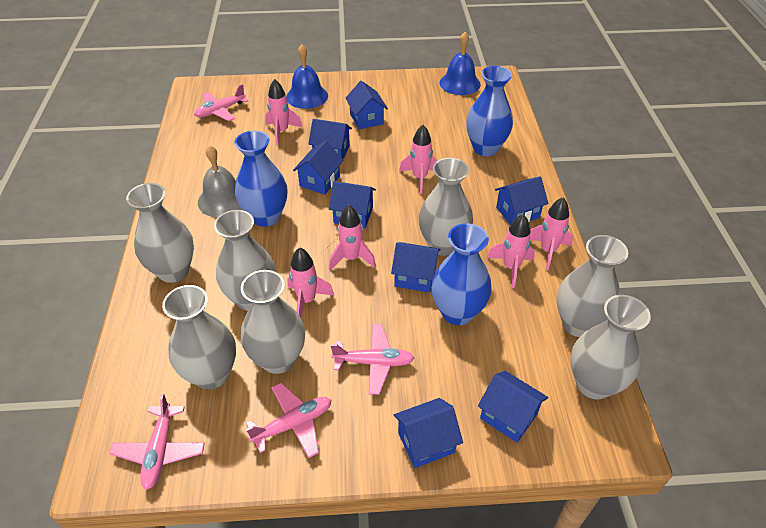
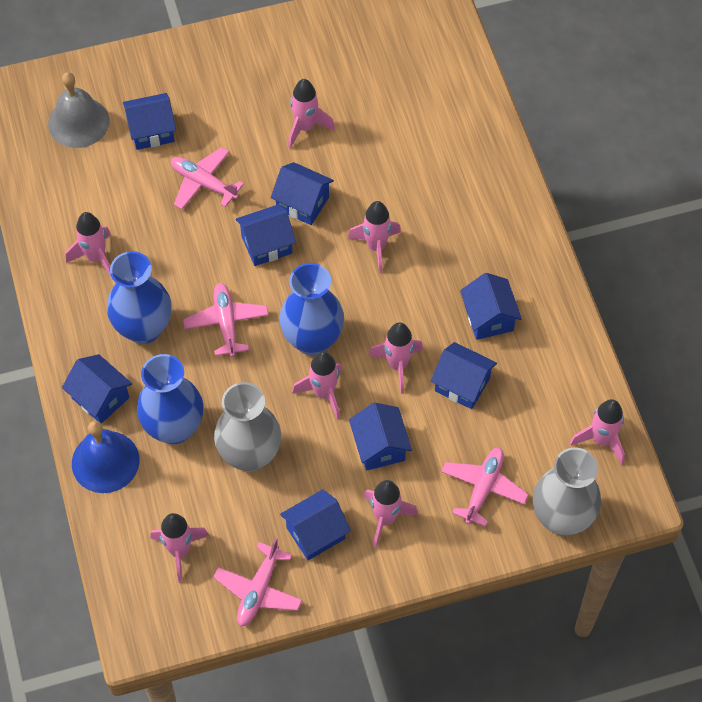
blue bell: [286,44,328,109] [439,32,481,95] = 2 -> [72,421,140,493] = 1
grey vase: [126,183,194,283] [162,285,236,389] [214,210,275,311] [241,270,305,374] [419,158,473,256] [557,235,628,337] [571,295,651,400] = 7 -> [214,382,281,472] [533,447,601,535] = 2
pink rocket: [265,79,303,145] [287,247,334,318] [329,205,376,270] [399,125,438,194] [487,214,535,288] [530,197,573,270] = 6 -> [66,212,113,280] [151,513,209,583] [288,79,335,149] [292,351,342,420] [348,201,401,273] [363,480,418,548] [368,322,423,394] [570,399,625,464] = 8

